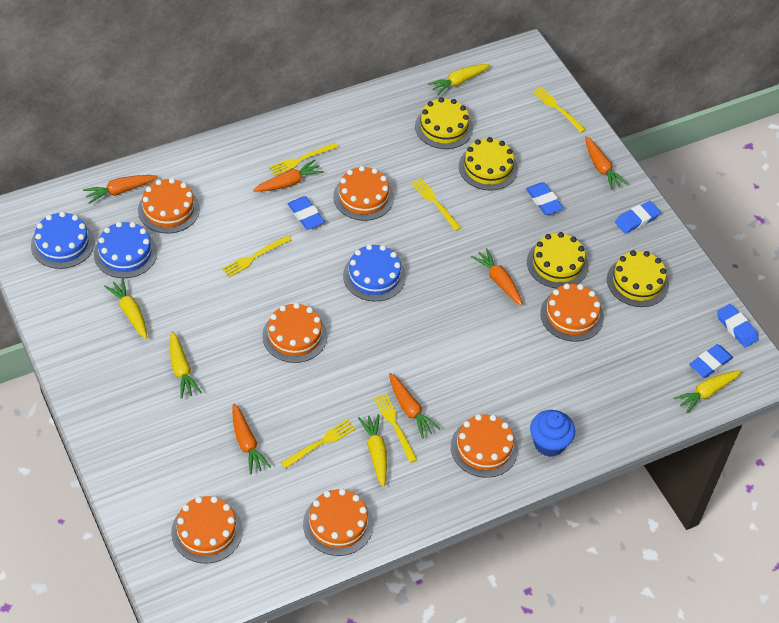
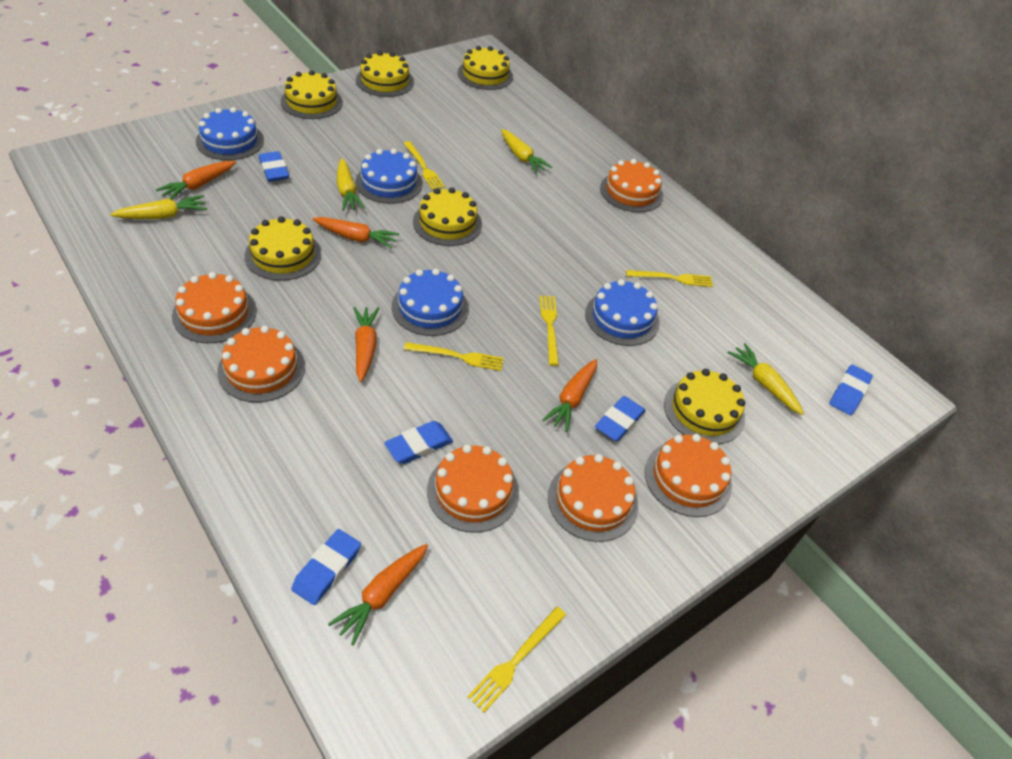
blue cake: [31,211,95,269] [94,222,157,278] [343,244,406,301] = 3 -> [196,107,264,160] [356,149,423,204] [392,269,469,336] [585,279,659,346] = 4
blue cupcake: [530,410,575,457] = 1 -> none = 0
orange cake: [138,178,200,233] [171,496,243,563] [262,303,327,363] [303,489,373,556] [333,166,394,221] [451,414,518,478] [540,283,604,342] = 7 -> [172,272,257,343] [217,326,305,402] [427,444,519,533] [548,454,638,542] [600,159,663,212] [645,434,732,517] = 6
orange carrot: [83,175,158,204] [232,404,271,474] [253,159,324,192] [389,373,440,438] [471,248,523,306] [585,136,628,190] = 6 -> [156,161,236,200] [313,217,399,248] [328,544,428,645] [353,307,379,382] [542,359,597,432] = 5
yellow cake: [415,97,473,149] [459,137,518,191] [527,232,589,288] [607,250,669,307] = 4 -> [245,216,321,281] [280,70,343,119] [356,51,414,97] [413,187,482,246] [458,46,513,90] [664,369,745,444] = 6
yellow carrot: [104,278,147,339] [170,331,202,399] [358,414,387,487] [428,64,490,95] [674,370,742,413] = 5 -> [110,195,207,219] [337,158,365,211] [501,129,552,173] [727,343,804,415] = 4
yellow fork: [222,235,291,277] [269,142,338,176] [281,419,356,469] [374,394,417,463] [411,178,461,231] [532,87,586,133] = 6 -> [404,141,445,190] [404,342,504,371] [467,606,566,713] [540,295,559,366] [626,270,713,287] = 5

